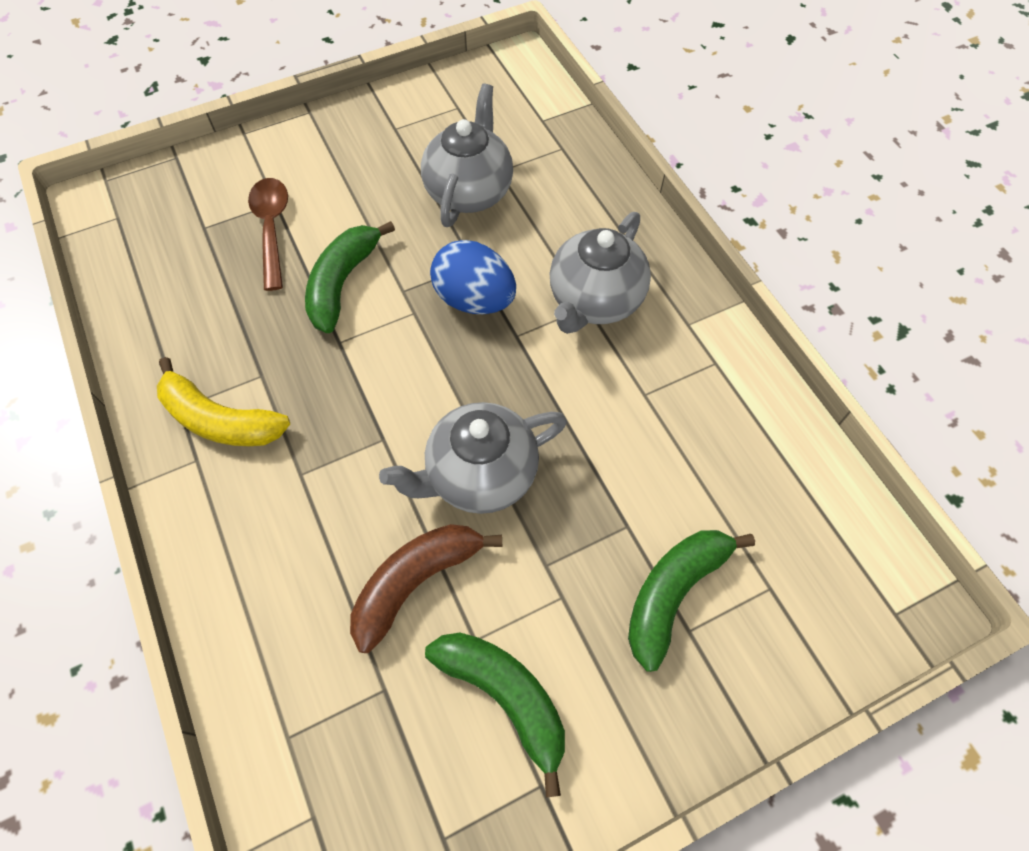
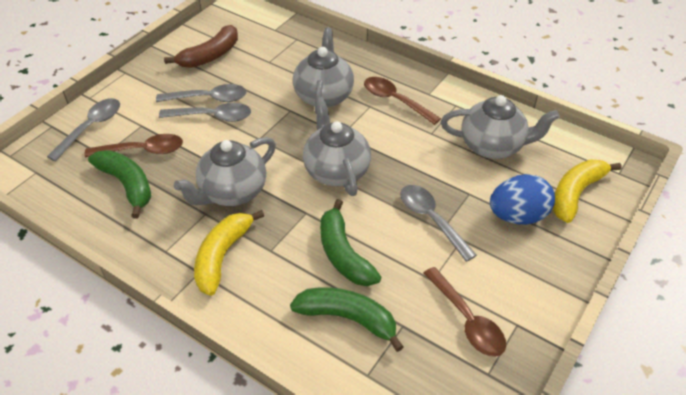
brown spoon: [248,178,288,291] = 1 -> [85,134,183,157] [364,77,441,125] [423,267,506,357] = 3
grey spoon: none = 0 -> [47,98,120,161] [156,84,246,102] [159,103,251,122] [400,185,477,262] = 4
grey teapot: [379,402,567,514] [421,84,513,227] [550,212,651,334] = 3 -> [174,137,276,206] [293,28,354,113] [303,97,371,196] [441,95,560,159] = 4
yellow banana: [157,357,290,446] = 1 -> [194,210,264,296] [553,159,622,223] = 2

